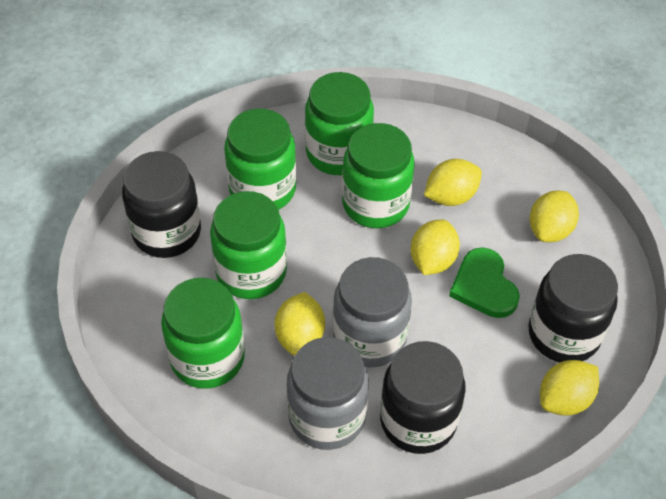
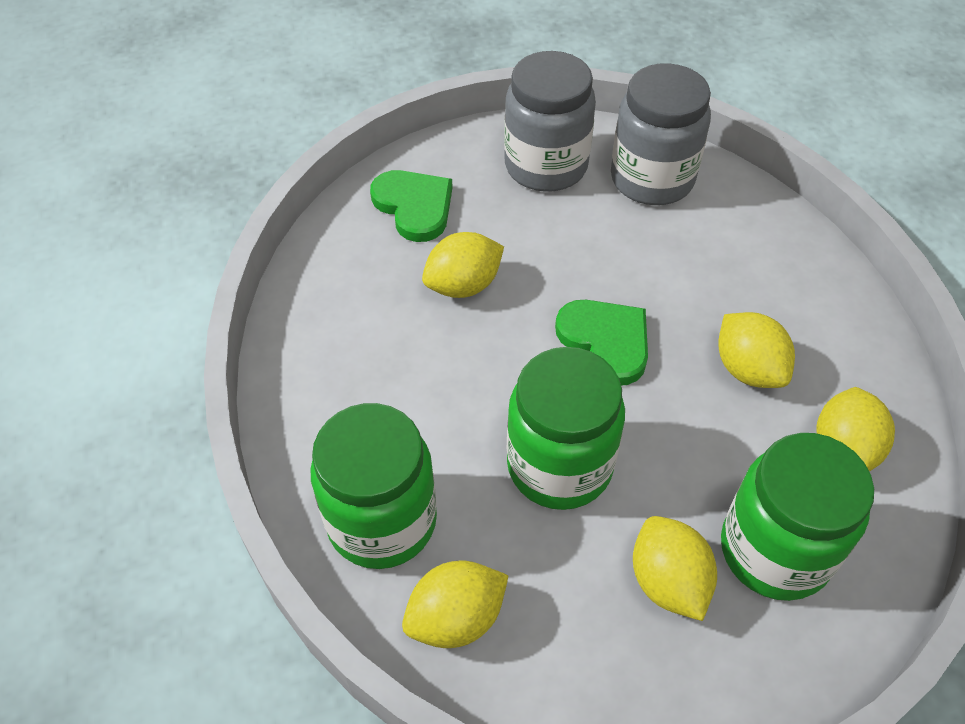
black jar: [122,151,201,258] [380,341,466,454] [528,254,618,362] = 3 -> none = 0
green heart: [449,247,520,318] = 1 -> [370,170,453,242] [555,300,648,386] = 2
green jar: [161,278,245,389] [210,191,287,299] [224,108,296,210] [305,72,374,175] [342,123,415,228] = 5 -> [311,403,437,569] [507,347,625,510] [721,433,874,601] = 3

